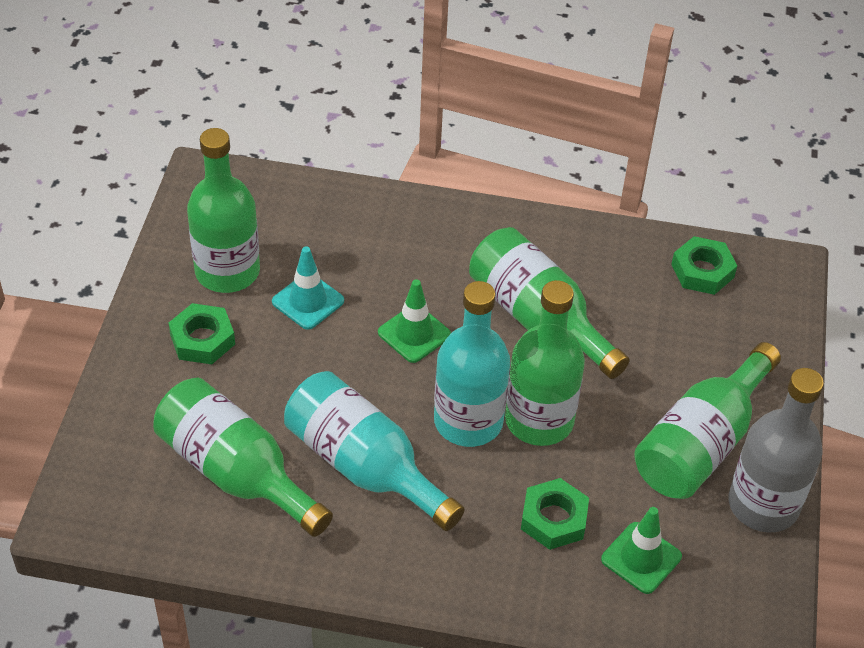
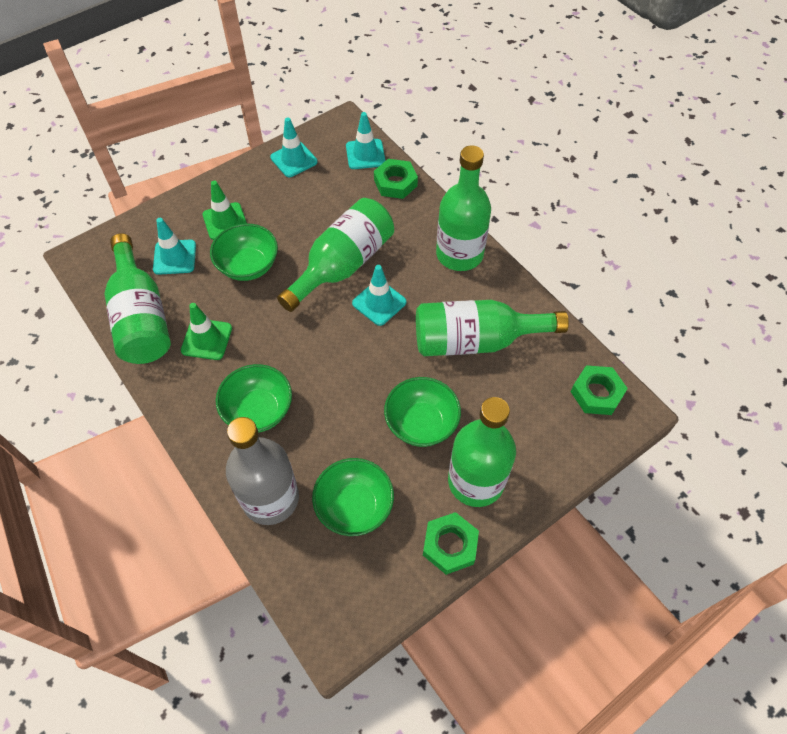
green bowl: none = 0 -> [210,223,278,281] [216,364,292,433] [312,458,394,536] [384,377,461,447] = 4
turquoise bottle: [284,371,465,531] [434,281,510,447] = 2 -> none = 0
turquoise traffic cone: [272,247,344,330] = 1 -> [153,218,196,275] [270,117,318,177] [346,112,386,169] [352,265,407,326] = 4

